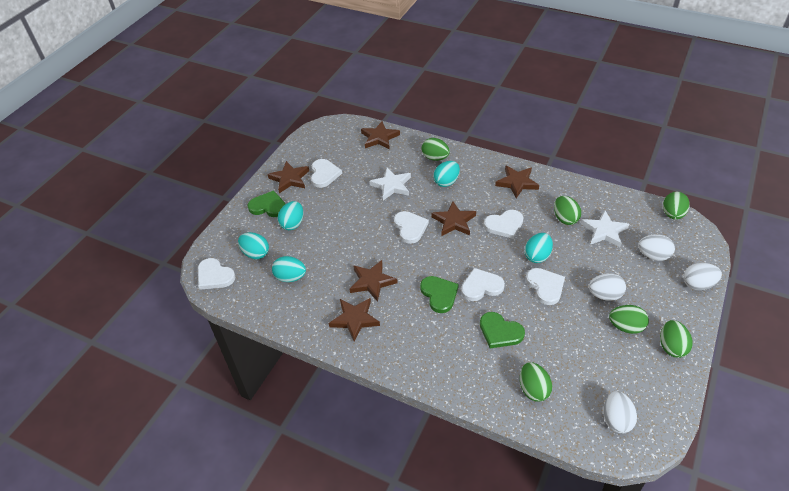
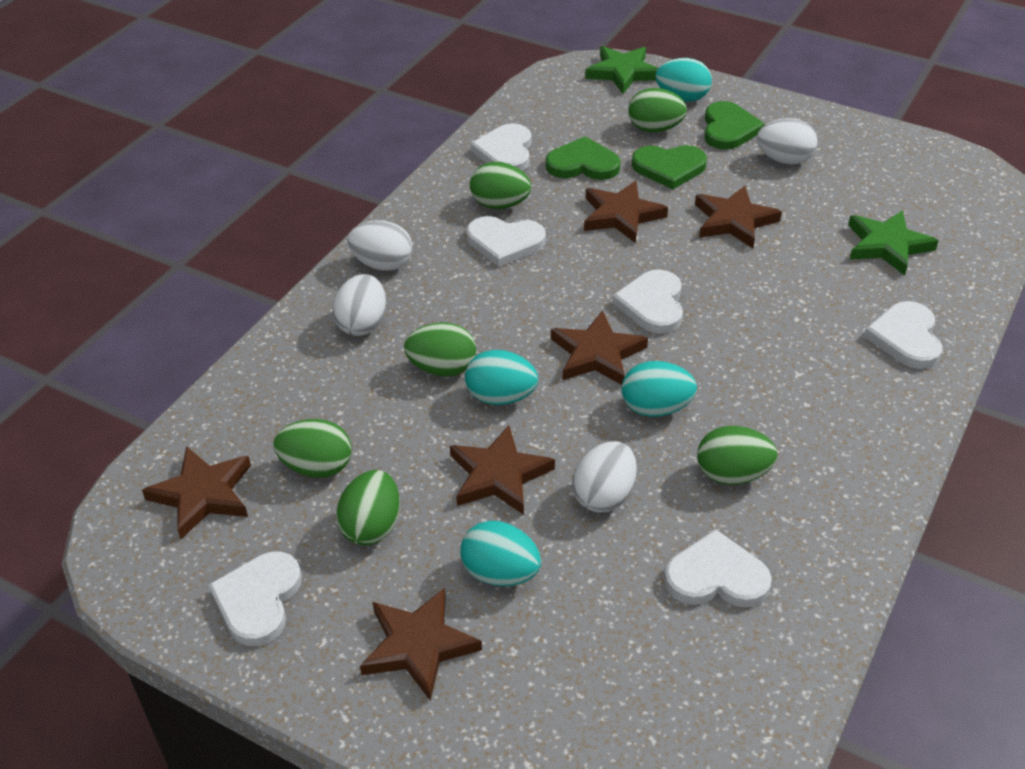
green star: none = 0 -> [585,46,658,94] [848,210,939,276] = 2
turquoise egg: [238,232,269,259] [272,256,306,282] [278,201,303,230] [433,161,460,187] [525,233,553,263] = 5 -> [460,521,541,586] [465,350,538,405] [621,361,697,417] [656,58,712,102] = 4
white star: [369,168,411,200] [581,211,629,247] = 2 -> none = 0

